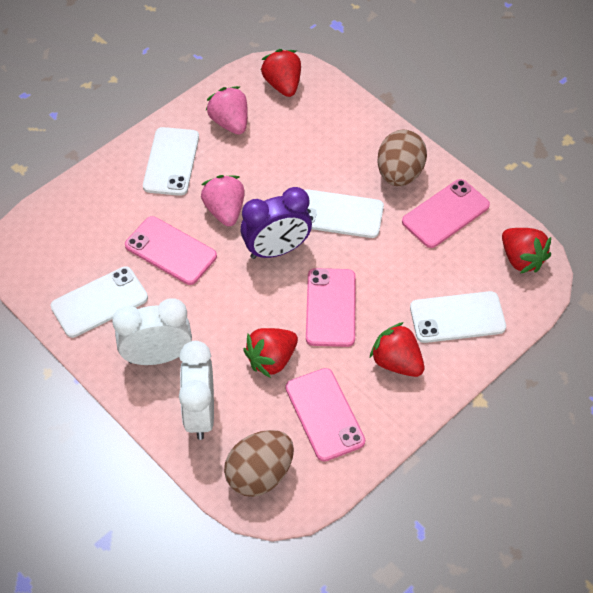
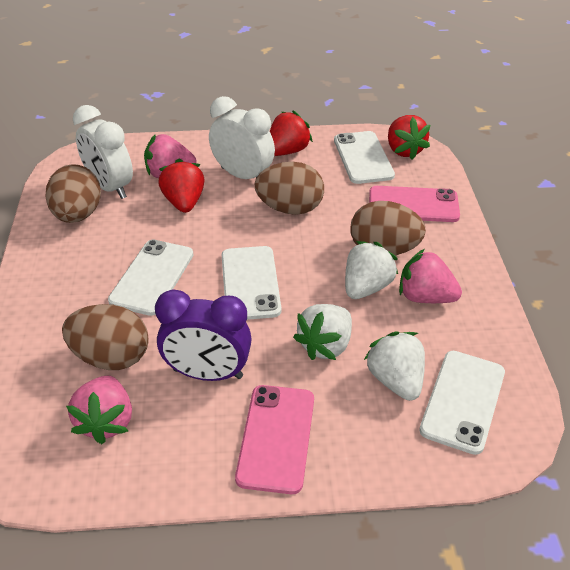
brown egg: [224,430,294,497] [377,130,427,186] = 2 -> [46,164,101,223] [62,304,149,370] [254,162,324,215] [350,201,426,255] = 4
pink phone: [125,216,217,285] [285,368,365,462] [306,268,356,347] [402,179,490,248] = 4 -> [235,385,314,494] [369,186,460,222] = 2
pink strawberry: [201,175,245,226] [206,86,248,135] = 2 -> [66,376,132,444] [144,134,197,178] [399,249,462,303] = 3
red strawberry: [243,328,298,378] [261,49,301,97] [369,322,425,377] [502,228,551,274] = 4 -> [158,159,205,213] [270,110,313,156] [388,115,430,160] = 3
white strawberry: none = 0 -> [293,304,352,360] [345,241,398,299] [364,331,425,401] = 3

